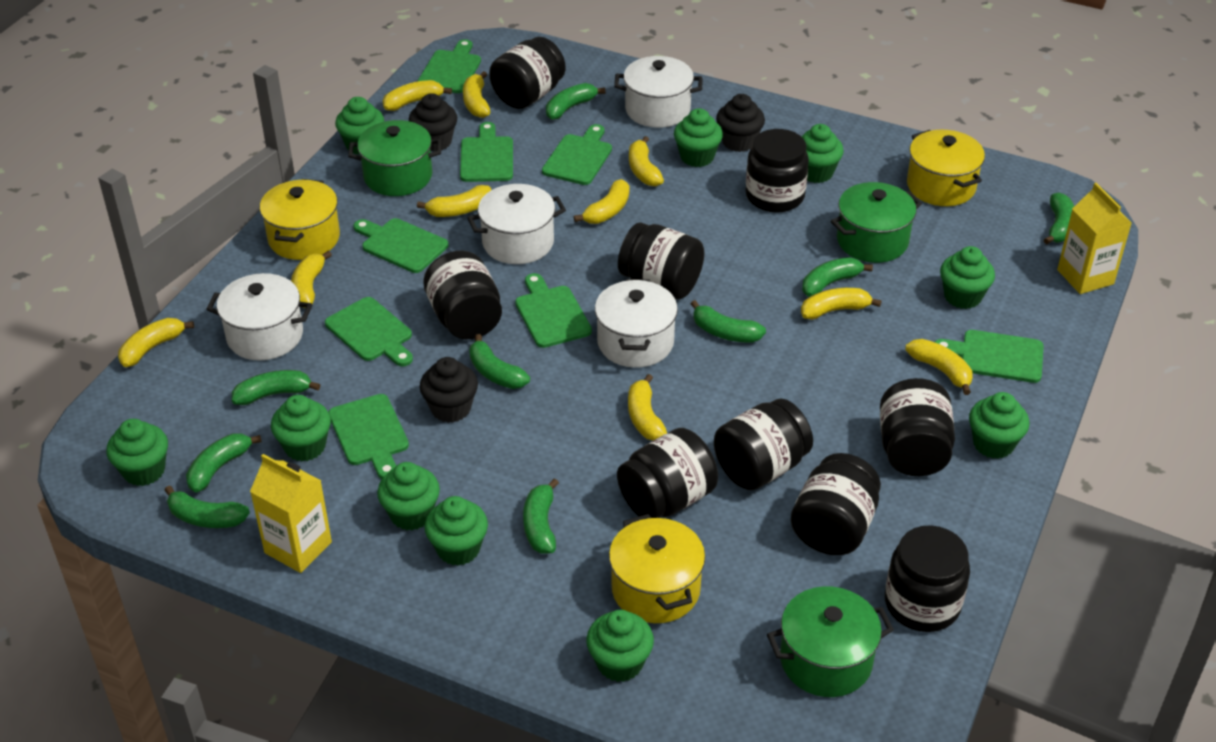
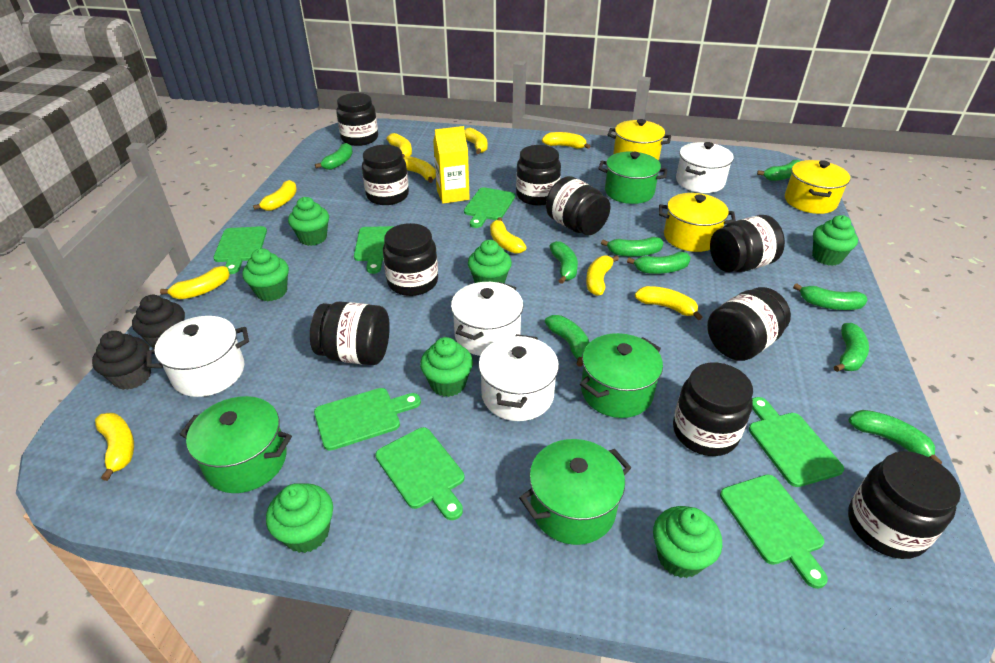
black cupcake: [409,93,457,152] [420,357,478,423] [716,94,765,152] = 3 -> [92,331,151,390] [132,295,185,349] = 2
black jar: [423,251,502,339] [489,37,566,109] [617,428,718,518] [618,222,704,299] [714,399,813,490] [745,129,809,213] [791,453,881,555] [880,378,955,476] [885,525,970,632] = 9 -> [310,302,390,365] [336,93,378,146] [362,145,409,205] [383,223,438,296] [516,145,561,206] [546,176,611,236] [673,362,753,456] [707,287,791,361] [710,215,785,272] [848,451,961,559] = 10
green cupcake: [106,419,168,486] [271,395,331,461] [335,97,384,155] [377,462,440,530] [425,496,488,566] [586,610,654,682] [674,108,723,167] [801,124,844,183] [940,246,995,309] [969,392,1029,459] = 10 -> [242,248,289,301] [266,483,333,553] [288,197,329,246] [420,337,473,397] [468,240,512,284] [653,506,722,578] [812,215,858,266] = 7
green cutting board: [325,297,413,366] [328,394,409,479] [353,218,448,273] [417,39,481,93] [460,122,513,182] [515,273,592,348] [542,124,612,185] [935,330,1044,383] = 8 -> [214,226,267,274] [314,388,421,451] [354,226,394,274] [375,427,464,520] [464,187,515,228] [720,475,828,589] [749,397,844,487] = 7
green pot: [348,120,441,196] [767,586,894,697] [831,182,922,263] = 3 -> [179,396,292,493] [519,439,631,545] [580,333,663,418] [598,152,667,204] = 4
yellow carton: [250,454,332,573] [1057,183,1131,294] = 2 -> [433,126,470,204] = 1

